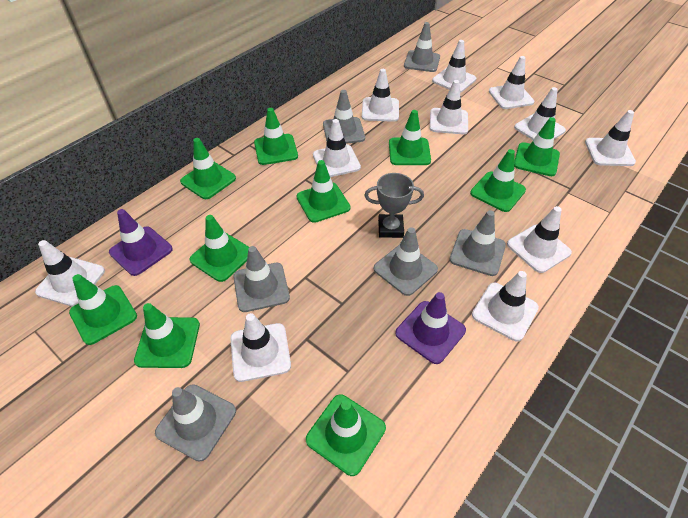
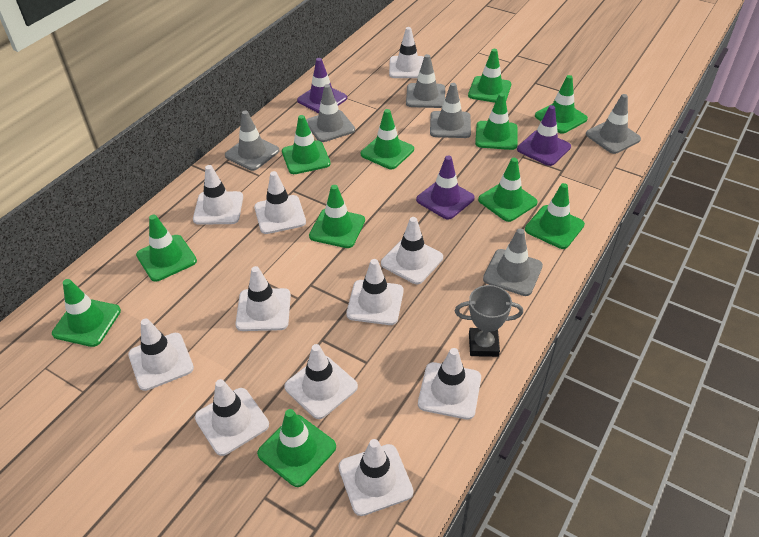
green traffic cone: [69,274,137,345] [134,303,200,368] [180,138,236,199] [190,215,249,282] [254,108,298,165] [297,160,350,223] [306,394,386,476] [389,110,431,165] [470,149,526,212] [514,117,560,176] = 10 -> [52,279,121,347] [136,215,197,282] [257,409,336,487] [282,115,331,174] [309,185,365,248] [361,109,414,169] [468,49,511,103] [475,93,517,150] [478,158,538,222] [525,183,585,249] [535,75,588,134] = 11
purple traffic cone: [109,209,173,276] [395,292,466,364] = 2 -> [297,58,347,113] [416,156,475,220] [517,105,571,166] = 3

